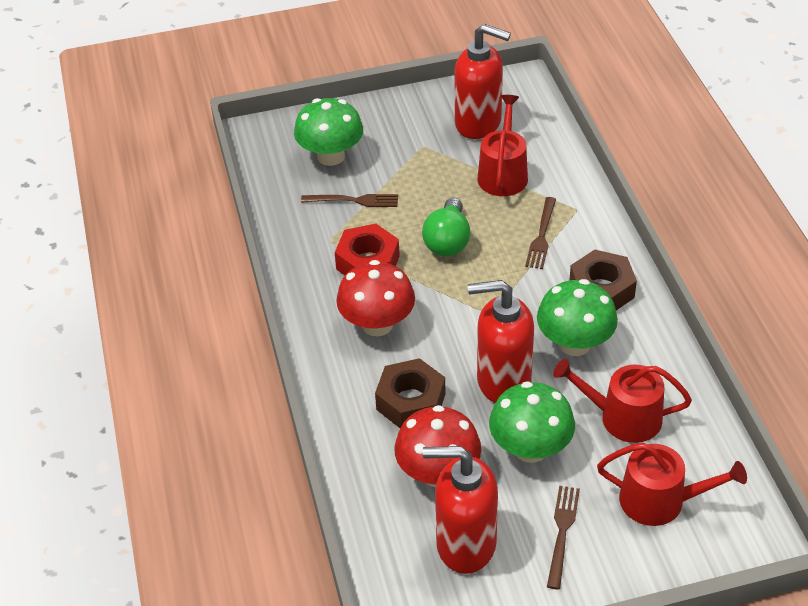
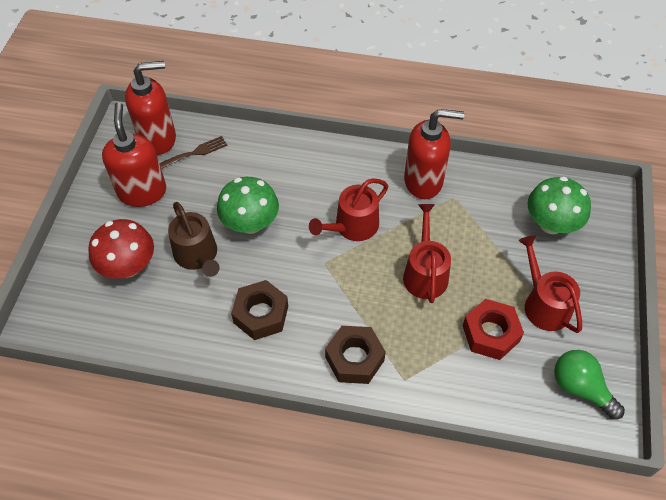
brown fork: [301,194,398,207] [525,197,556,269] [547,486,580,590] = 3 -> [160,136,228,169] = 1
brown watering can: none = 0 -> [168,202,220,277] = 1
green mushroom: [294,98,363,166] [489,381,575,463] [537,279,618,356] = 3 -> [217,177,279,234] [528,176,591,234] = 2
red mushroom: [336,260,415,337] [394,405,481,487] = 2 -> [88,219,154,279] = 1

